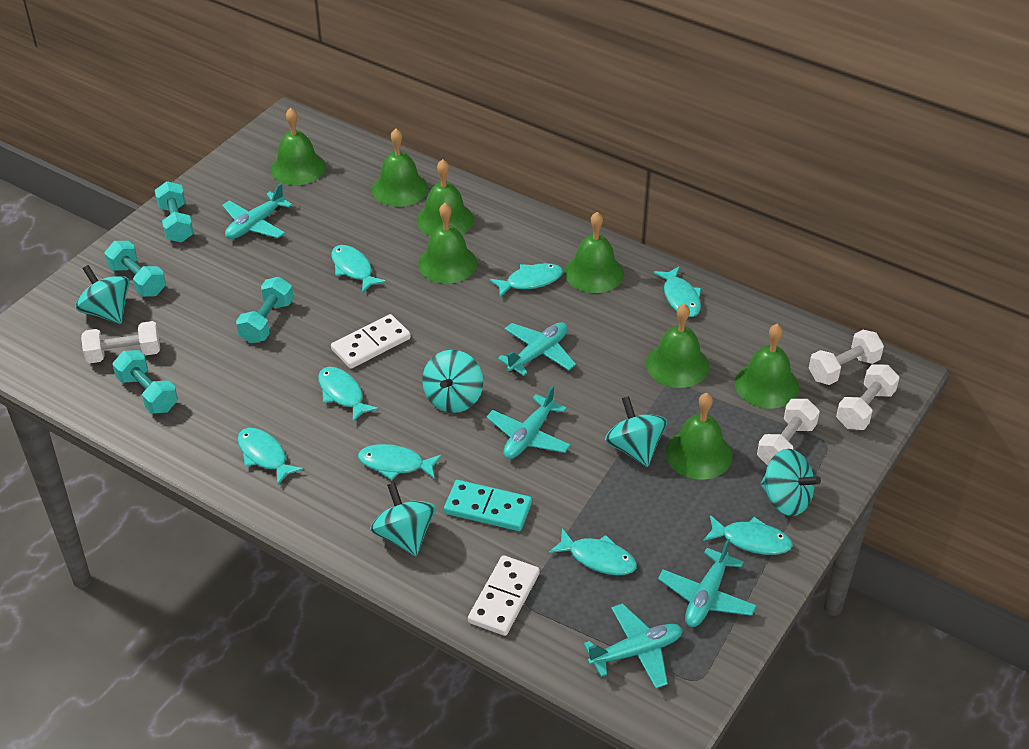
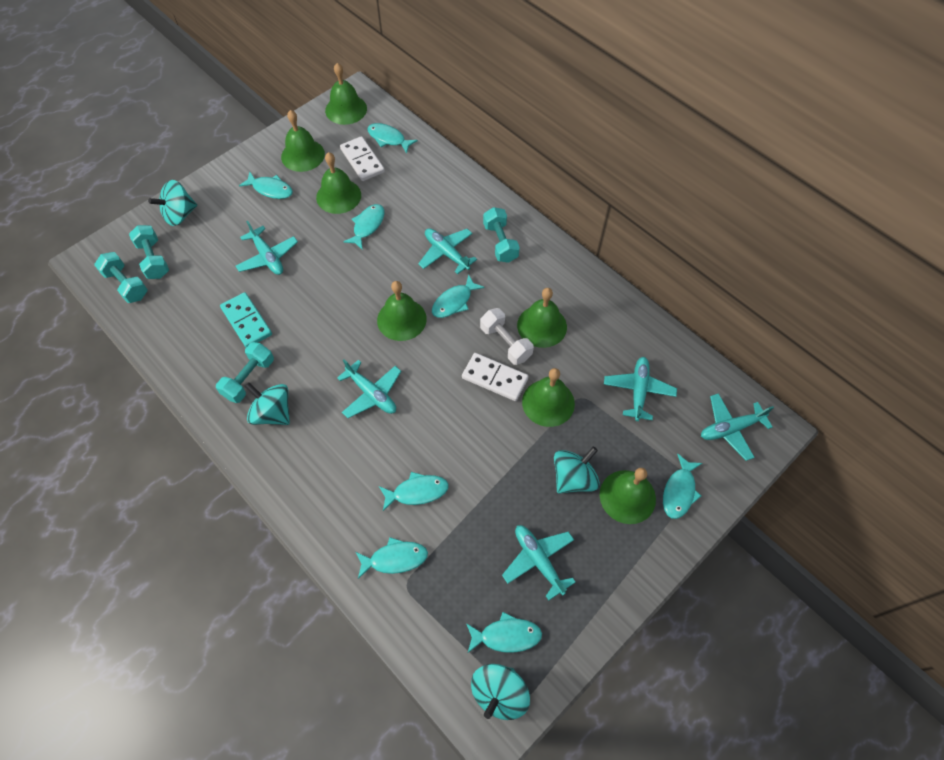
green bell: [270,108,326,185] [372,129,428,207] [417,159,474,236] [418,203,477,284] [564,212,624,293] [646,304,709,388] [665,393,732,480] [735,324,799,409] = 8 -> [281,110,325,172] [316,152,361,214] [325,63,367,125] [377,281,427,341] [517,288,567,348] [522,368,575,427] [600,468,656,524] = 7
turquoise plane: [222,183,292,239] [486,385,571,459] [498,322,576,376] [584,603,683,688] [658,539,757,627] = 5 -> [236,221,298,275] [337,359,401,418] [418,228,477,274] [502,525,576,600] [604,357,677,421] [701,393,774,461] = 6
turquoise spinning top: [76,265,130,324] [370,482,436,556] [422,350,483,413] [605,396,667,467] [761,449,821,516] = 5 -> [148,180,197,226] [244,382,290,425] [471,664,530,720] [554,447,600,494] = 4
white dumbbell: [81,321,160,364] [757,399,820,466] [809,330,884,385] [836,364,900,430] = 4 -> [480,308,534,365] = 1

